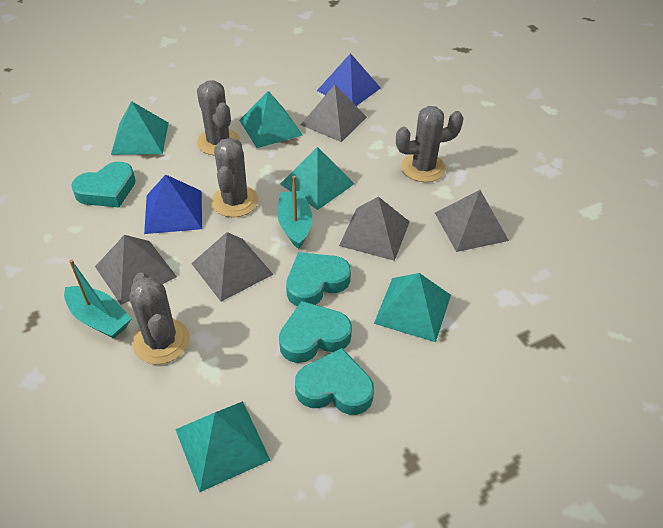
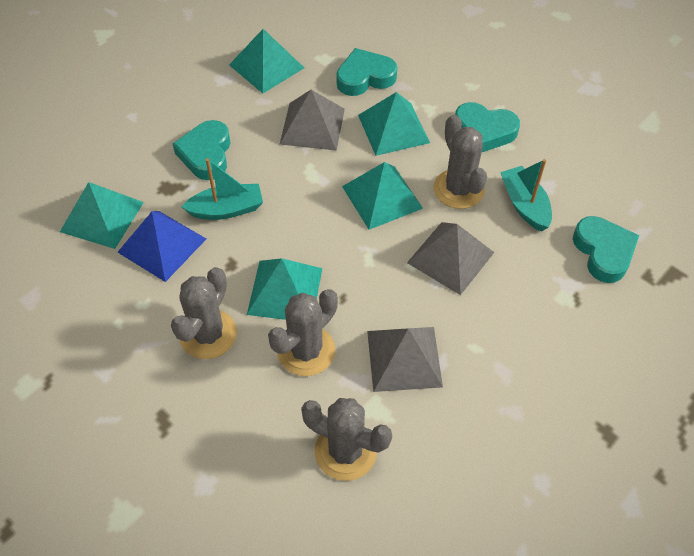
blue pyramid: [144,174,202,234] [317,53,381,106] = 2 -> [118,211,206,282] = 1
grey pyramid: [95,235,177,305] [191,232,274,301] [301,85,367,142] [339,197,410,261] [435,190,509,252] = 5 -> [280,90,345,151] [367,327,443,392] [407,222,494,295] = 3

